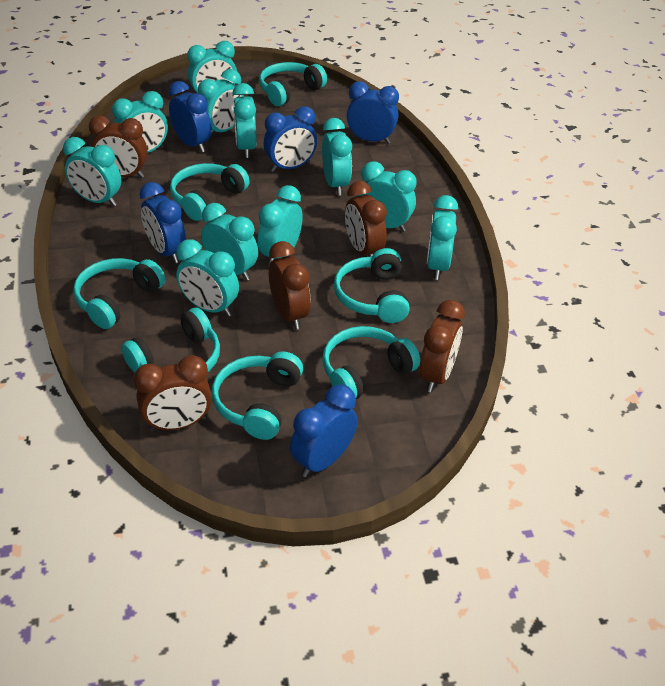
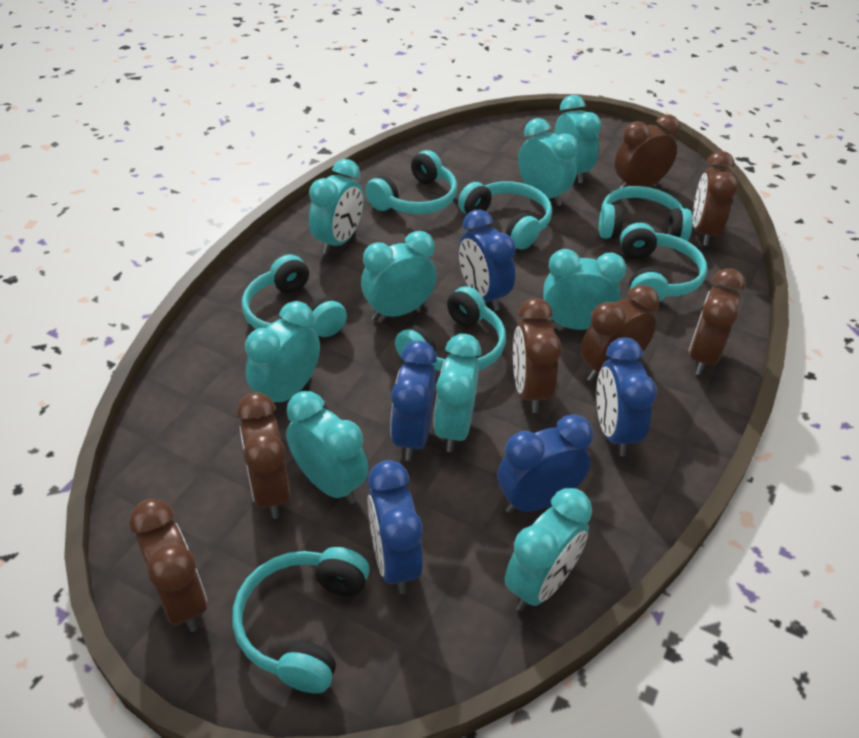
brown clock: [89,115,148,178] [134,355,212,431] [269,241,311,330] [345,181,387,257] [419,300,465,392] = 5 -> [129,499,207,632] [237,393,290,519] [513,298,562,413] [581,285,659,382] [614,115,680,189] [689,268,746,375] [693,151,738,246] = 7
turquoise clock: [63,137,121,207] [112,91,168,153] [176,239,239,317] [187,41,237,93] [198,69,244,138] [201,203,258,281] [232,83,257,158] [258,185,303,267] [322,118,352,196] [358,162,417,232] [427,195,458,280] = 11 -> [245,301,320,402] [286,391,369,504] [309,159,364,255] [361,231,436,321] [434,334,481,452] [504,488,592,611] [518,118,578,206] [544,249,626,330] [554,95,601,183] = 9

